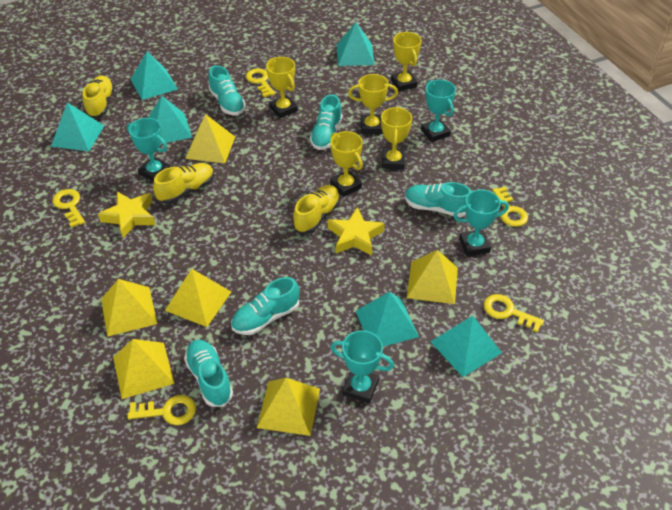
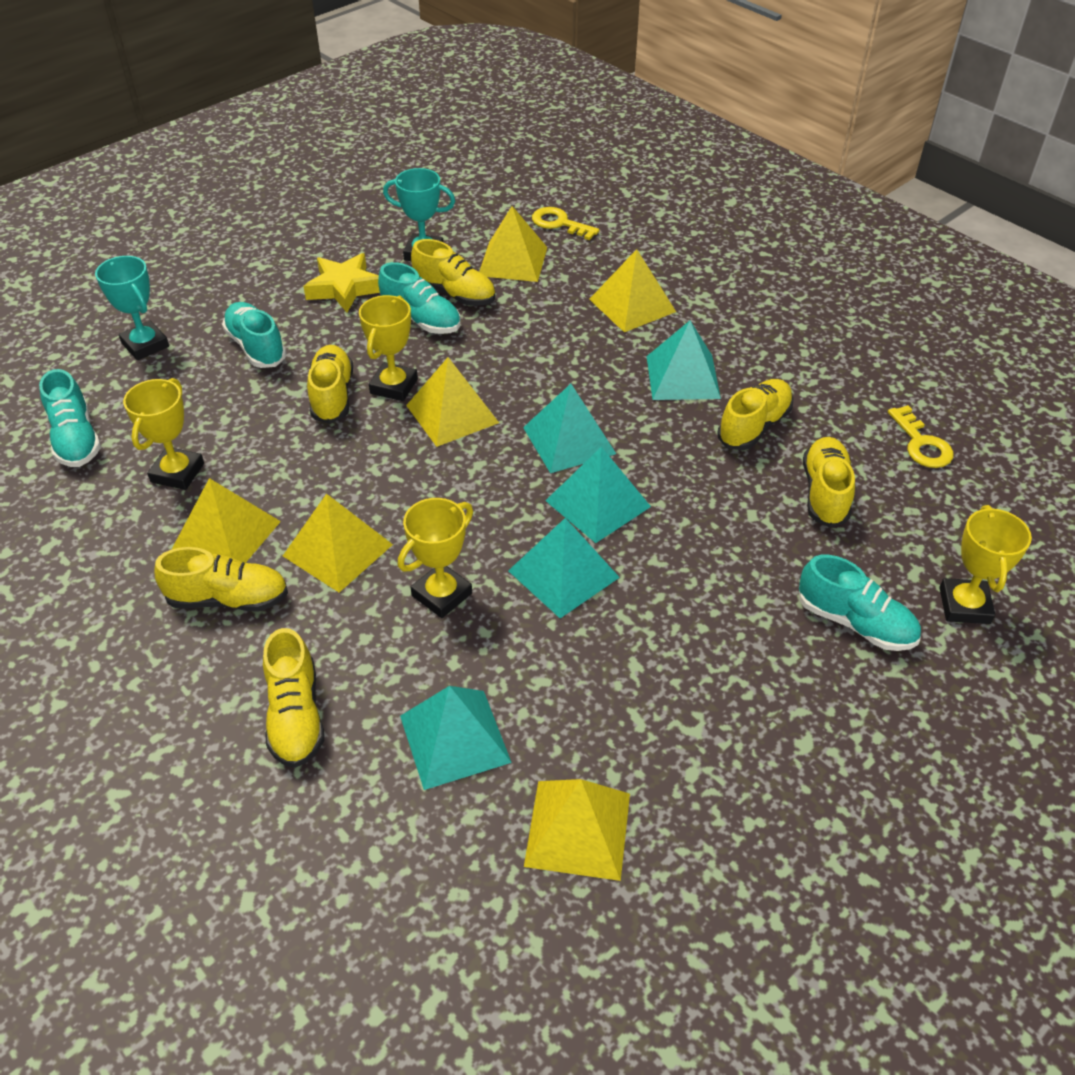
turquoise pyramid: [51,102,104,152] [131,51,178,100] [148,96,192,144] [337,22,374,66] [356,292,419,347] [430,316,502,377] = 6 -> [400,686,512,790] [508,518,620,618] [523,384,616,473] [545,447,651,543] [647,321,721,400] = 5
turquoise shoe: [184,340,233,407] [209,65,246,115] [231,277,299,335] [310,94,342,150] [405,182,472,217] = 5 -> [39,369,101,467] [222,302,287,368] [378,262,460,334] [799,555,921,651] = 4
turquoise trophy: [127,118,170,182] [331,330,394,404] [421,80,456,142] [453,189,509,256] = 4 -> [95,256,169,360] [383,168,455,261] = 2
yellow key: [53,189,85,228] [127,395,196,425] [246,68,275,98] [484,294,544,332] [492,187,528,227] = 5 -> [532,207,600,240] [888,405,954,468] = 2
yellow shoe: [83,76,115,119] [153,163,214,204] [293,185,340,234] = 3 -> [155,547,288,611] [263,628,324,768] [307,345,353,424] [411,239,495,306] [717,379,793,450] [803,437,855,527] = 6
yellow star: [98,191,155,238] [328,207,385,256] = 2 -> [303,253,380,312] = 1
yellow trophy: [266,57,298,118] [330,131,363,197] [348,74,398,134] [381,107,412,170] [391,32,422,91] = 5 -> [123,378,204,490] [359,295,418,401] [398,498,473,618] [939,505,1032,624] = 4

